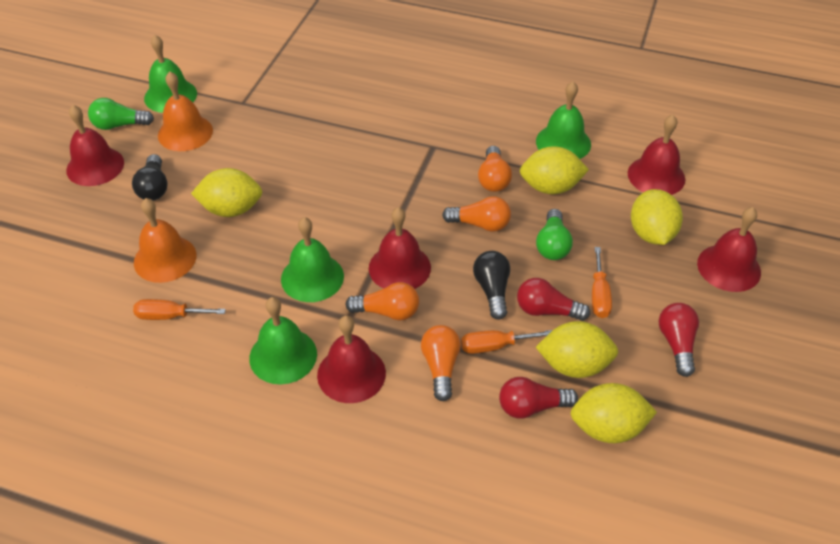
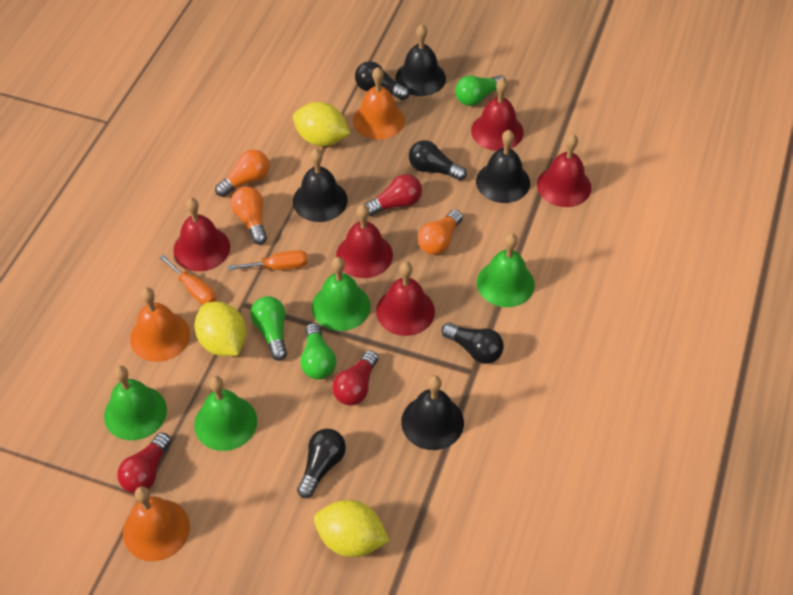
black bell: none = 0 -> [293,149,348,222] [395,24,446,96] [401,375,464,450] [476,130,530,203] = 4
black light bulb: [132,154,168,201] [473,251,510,320] = 2 -> [297,429,346,498] [355,61,410,100] [409,140,467,181] [442,323,504,364] = 4
green light bulb: [88,98,154,130] [536,209,573,260] = 2 -> [250,296,287,361] [300,323,336,379] [455,75,506,106] = 3
orange bell: [134,198,196,283] [158,71,213,151] = 2 -> [123,486,190,561] [130,287,190,362] [353,67,405,140] = 3
orange light bulb: [345,282,419,321] [421,325,461,401] [442,196,511,232] [478,146,512,192] = 4 -> [215,150,269,197] [231,187,267,245] [418,210,463,255] = 3
orange screwdriver: [133,299,226,320] [461,330,552,354] [592,247,612,318] = 3 -> [159,255,216,305] [227,250,307,270] = 2
yellow lemon: [191,168,262,217] [520,146,589,194] [536,321,618,378] [571,383,657,443] [631,189,683,245] = 5 -> [195,302,246,356] [293,102,351,146] [314,500,390,557] = 3

